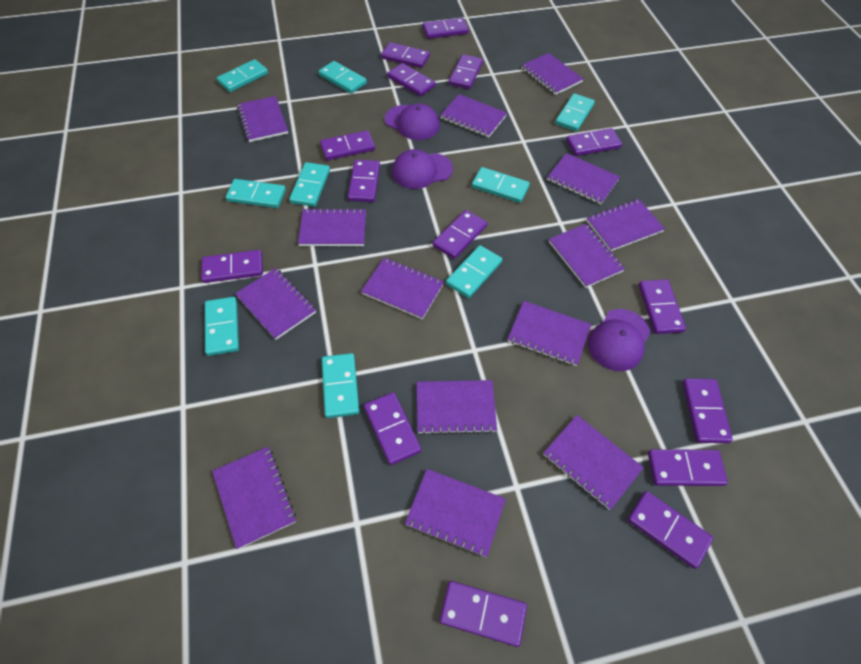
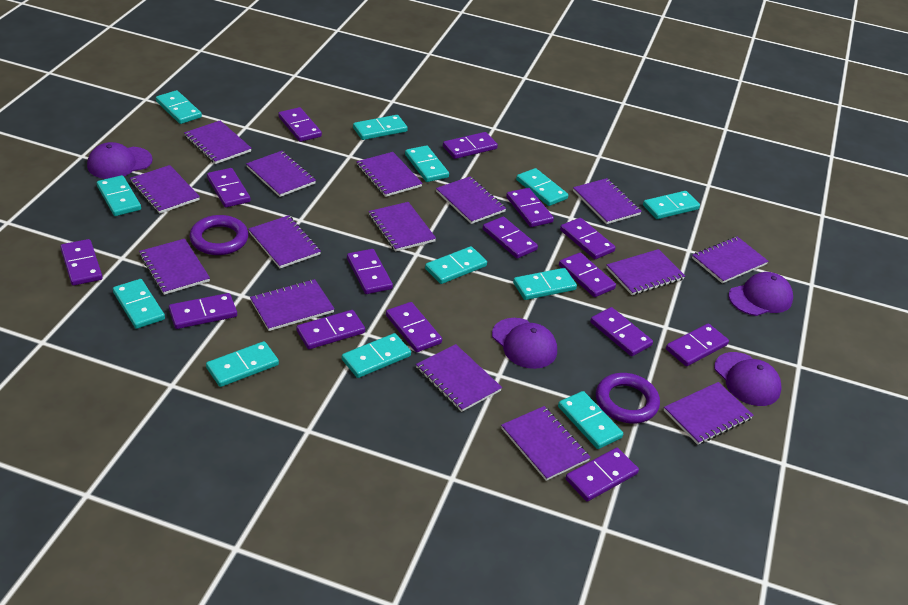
purple cap: [385,103,440,140] [392,149,453,189] [588,309,651,371] = 3 -> [87,142,153,179] [492,318,557,369] [714,352,782,406] [729,272,793,316] = 4
purple notebook: [212,447,296,549] [235,268,316,340] [237,96,288,142] [298,208,366,246] [361,257,444,319] [405,469,506,557] [417,380,497,435] [440,94,507,138] [508,301,591,366] [522,53,583,95] [543,415,644,510] [547,153,620,204] [549,224,625,288] [586,199,665,251] = 14 -> [130,165,200,214] [139,239,210,295] [184,121,252,164] [246,151,316,197] [248,215,321,268] [250,279,334,331] [357,152,423,197] [369,202,436,251] [416,344,502,412] [436,176,506,224] [501,406,591,481] [573,178,642,224] [606,249,685,295] [664,382,754,445] [692,236,768,283] = 15
purple ring: none = 0 -> [190,215,248,255] [596,373,660,424] = 2
turquoise domino: [205,297,239,356] [217,59,268,92] [225,179,286,208] [289,162,330,207] [319,61,367,94] [322,353,359,418] [446,245,502,298] [472,167,530,203] [555,93,595,132] = 9 -> [97,175,141,216] [113,279,165,329] [156,90,202,124] [206,341,279,387] [342,333,411,378] [353,115,408,140] [405,145,449,182] [425,246,487,284] [513,268,577,300] [516,168,568,206] [558,391,623,449] [643,191,700,219] = 12

